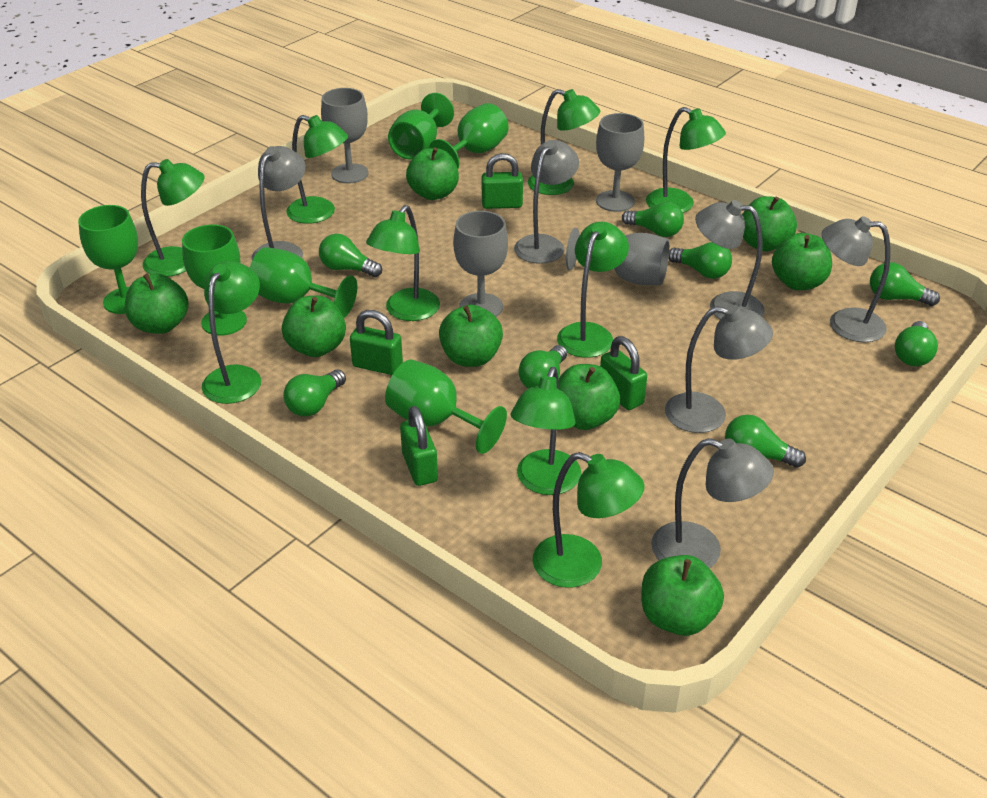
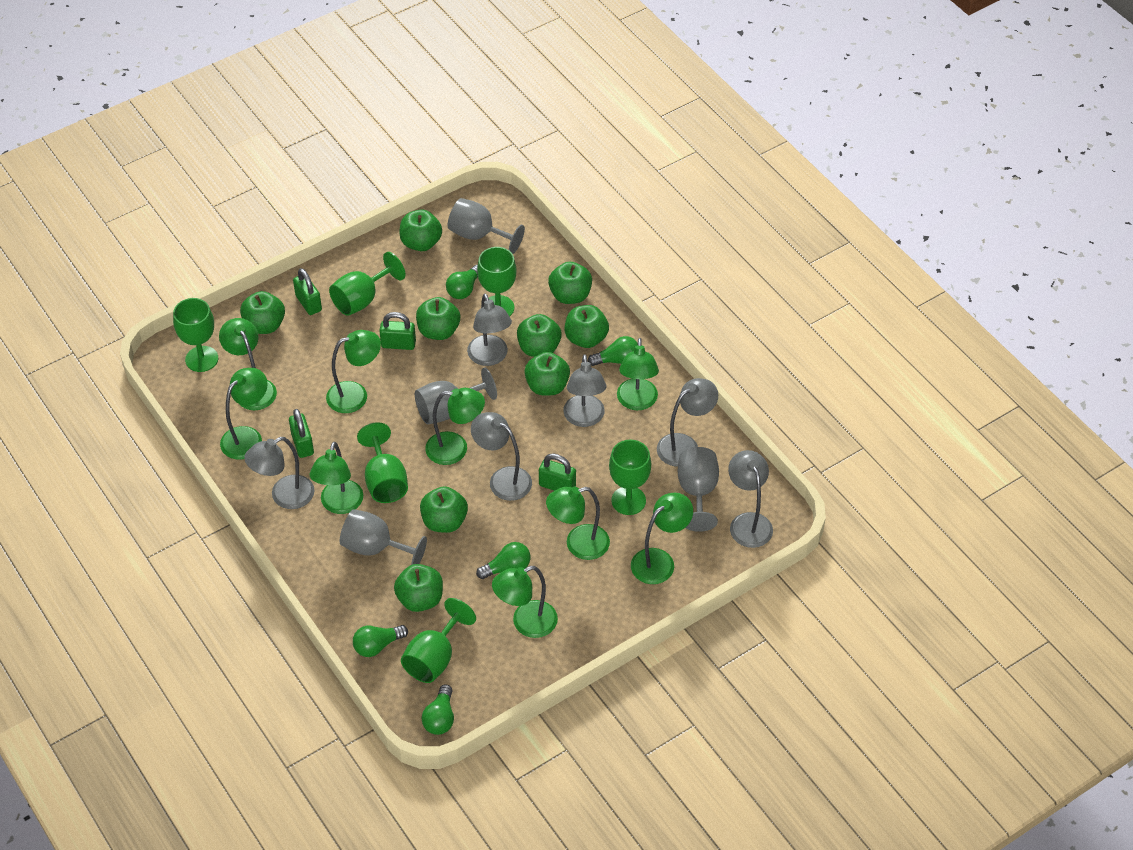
green apple: [125,274,189,334] [282,296,346,357] [406,147,459,200] [439,305,503,367] [558,364,620,430] [641,555,724,636] [742,196,797,251] [772,233,832,290] = 8 -> [240,291,285,334] [394,564,443,612] [399,209,442,251] [416,297,460,340] [420,486,468,533] [517,314,562,357] [524,352,570,396] [548,262,592,304] [564,305,609,348] = 9
green light bulb: [283,369,346,417] [319,234,382,277] [519,345,567,389] [622,202,684,237] [669,242,732,279] [725,415,806,468] [870,262,940,306] [895,321,938,366] = 8 -> [353,625,408,657] [422,684,454,735] [446,265,478,299] [476,542,530,579] [588,336,638,366] = 5

